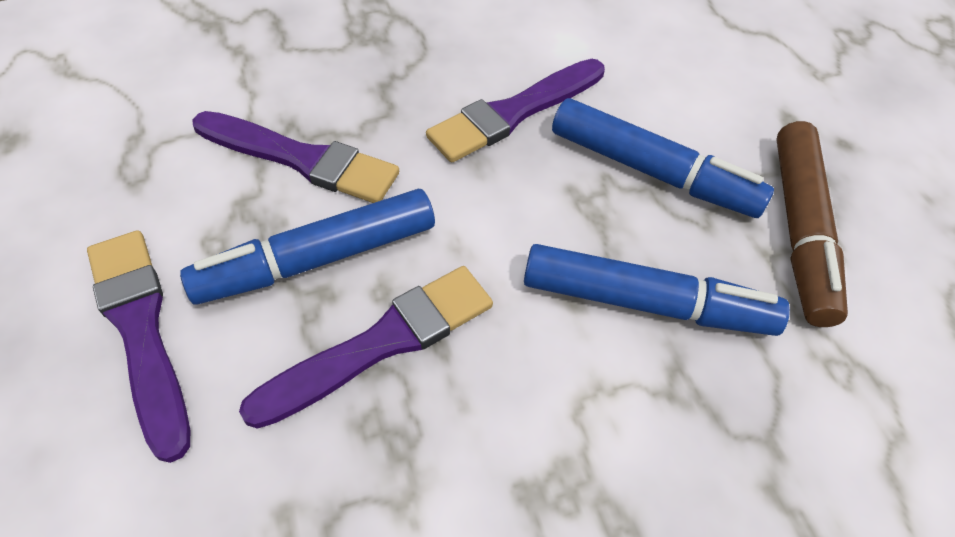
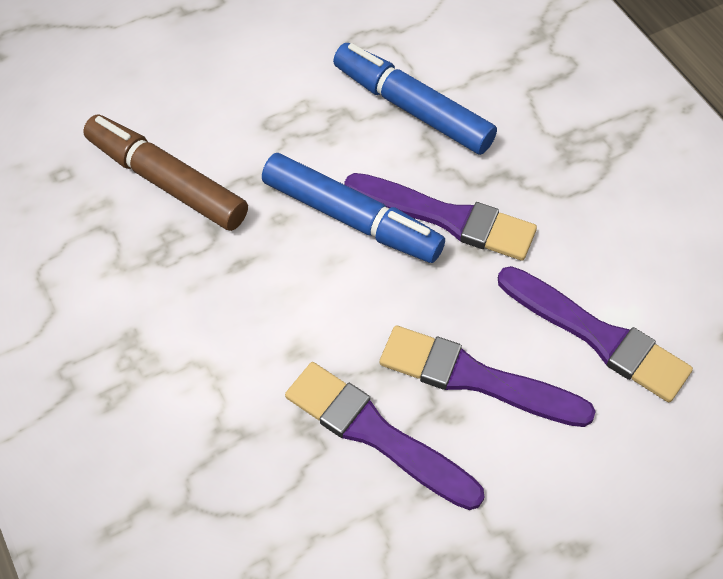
blue marker: [180,189,435,304] [524,244,790,336] [552,98,774,218] = 3 -> [262,153,445,263] [333,43,497,155] = 2

